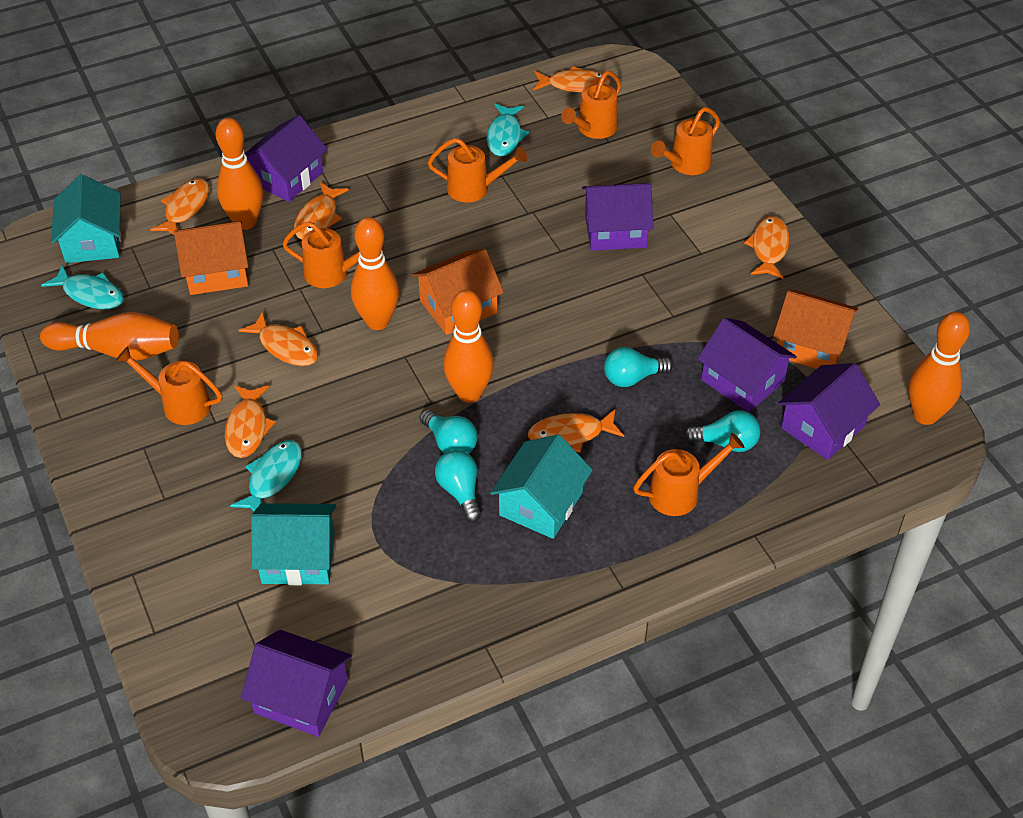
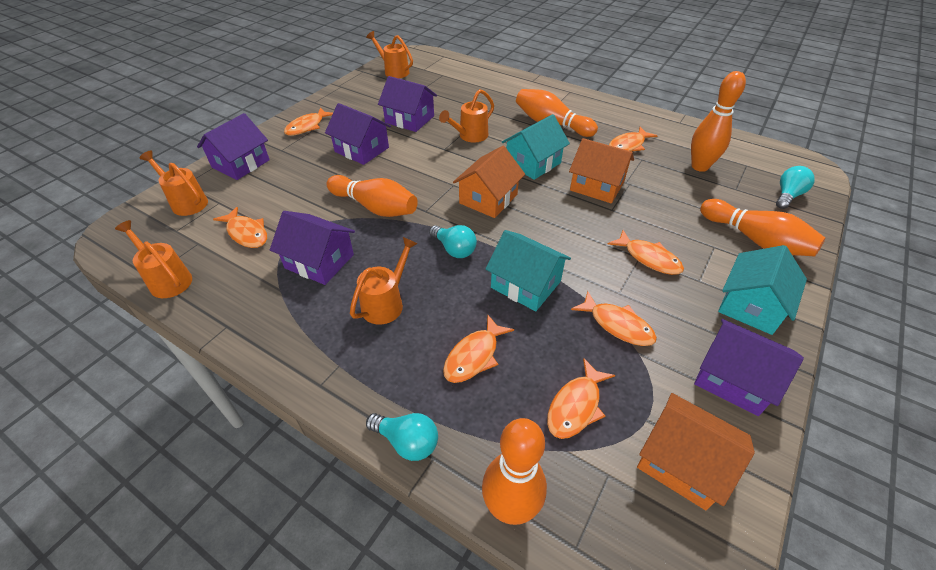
orange watering can: [116,346,222,425] [282,221,384,288] [427,138,528,202] [561,71,621,139] [633,433,745,516] [651,107,720,175] = 6 -> [115,220,192,298] [140,150,208,216] [350,237,418,324] [366,31,413,78] [439,89,494,142] = 5
turquoise fish: [41,265,124,309] [230,440,302,511] [486,104,529,156] = 3 -> none = 0
turquoise light bulb: [419,409,478,454] [435,450,481,522] [604,347,673,387] [684,410,760,452] = 4 -> [366,413,438,461] [429,225,477,258] [776,166,815,209] = 3

